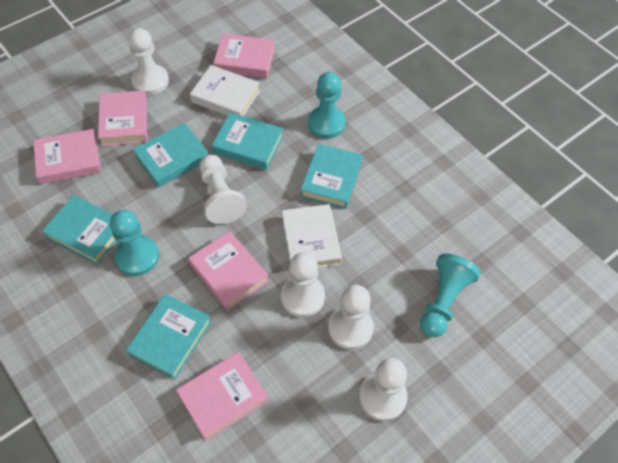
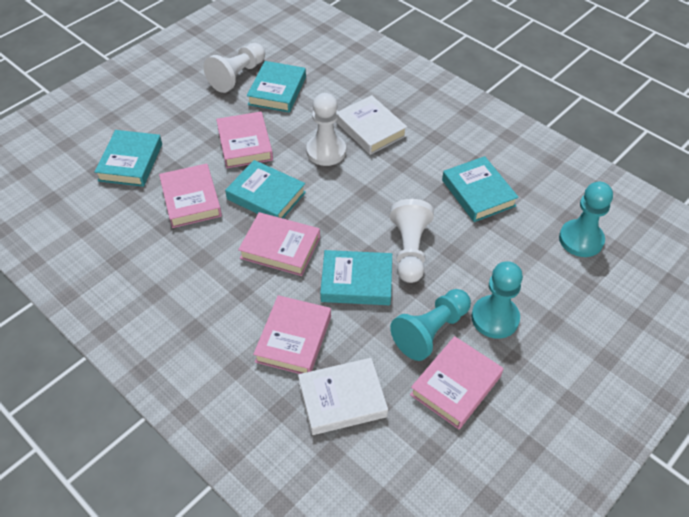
white pawn: [128,28,169,95] [200,155,247,224] [281,252,325,317] [328,285,374,350] [359,358,408,421] = 5 -> [204,43,265,93] [306,93,346,166] [390,199,434,283] = 3

